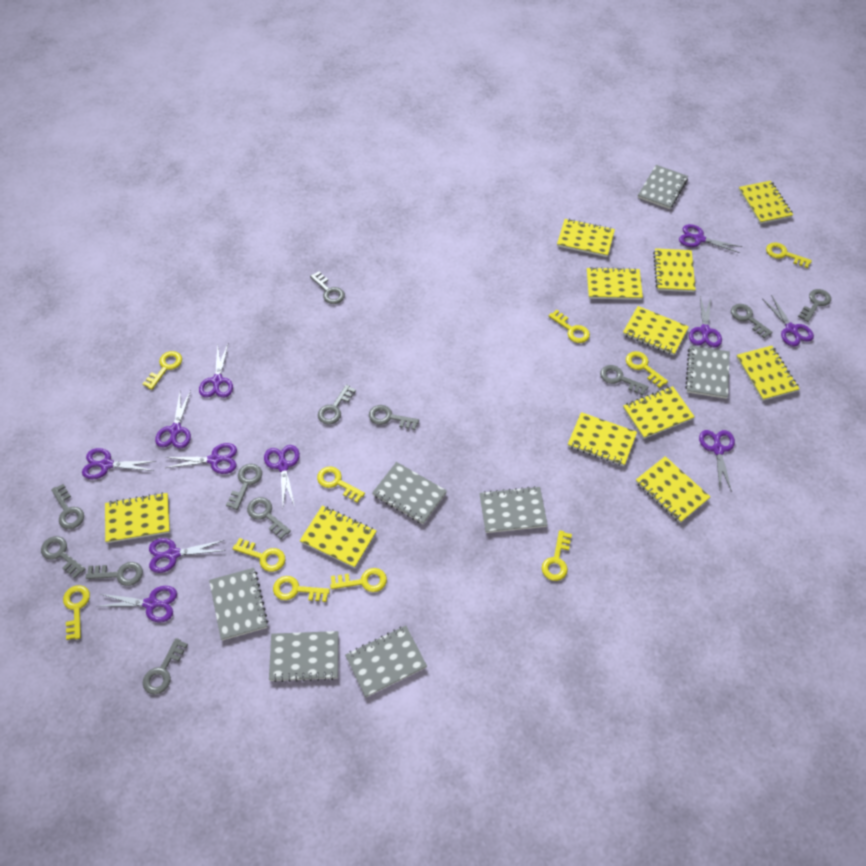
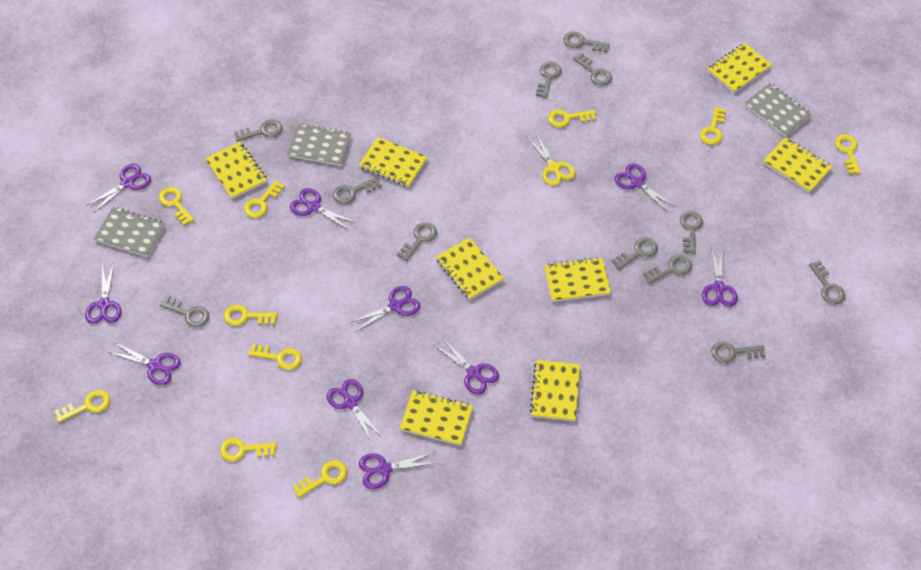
grey notebook: [209,568,268,641] [269,631,339,682] [345,626,427,697] [372,462,447,524] [479,486,548,533] [638,165,688,209] [685,346,730,399] = 7 -> [94,207,165,257] [287,123,351,166] [744,83,811,137] = 3
purple scissors: [82,448,156,480] [97,586,177,622] [149,538,225,573] [155,391,191,449] [165,443,237,474] [199,344,233,398] [264,445,300,506] [679,224,742,253] [689,296,722,348] [699,430,735,492] [762,295,814,347] = 11 -> [85,263,122,324] [86,164,151,213] [108,342,181,385] [290,188,356,230] [327,379,383,444] [349,286,421,332] [359,452,436,489] [434,337,499,395] [614,163,676,213] [702,247,738,307] = 10
yellow notebook: [105,493,170,543] [300,506,376,568] [557,219,615,257] [568,412,637,466] [587,267,643,300] [623,306,689,355] [623,386,695,439] [636,456,710,523] [653,248,696,292] [736,346,799,401] [739,181,793,224] = 11 -> [205,142,267,199] [359,137,427,187] [400,390,473,446] [436,237,504,300] [530,360,580,421] [544,257,611,302] [708,43,772,93] [763,137,832,193] = 8
yellow scissors: none = 0 -> [527,133,575,186] = 1

